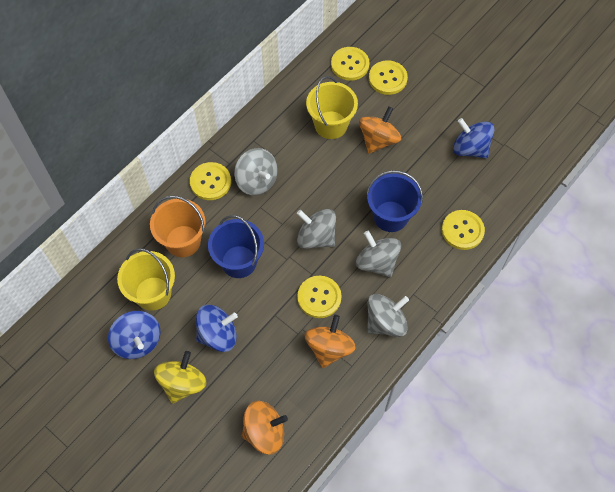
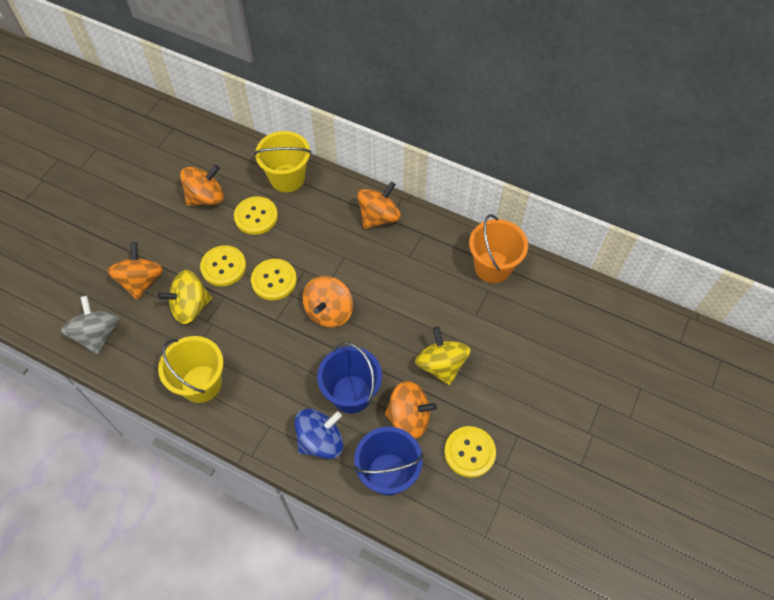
blue spinning top: [108,311,161,359] [196,305,238,352] [453,118,495,159] = 3 -> [294,408,343,459] = 1
grey spinning top: [234,148,278,196] [297,209,336,249] [356,230,401,277] [367,294,409,337] = 4 -> [61,296,119,355] = 1
orange spinning top: [242,401,288,455] [304,315,356,368] [359,106,401,154] = 3 -> [107,242,163,300] [180,165,224,206] [302,276,353,328] [357,181,401,229] [385,381,437,439] = 5
yellow button: [190,162,231,200] [297,276,341,318] [331,47,370,81] [369,60,408,95] [442,210,485,250] = 5 -> [200,245,246,286] [234,196,278,235] [251,259,297,300] [444,426,496,478] = 4
yellow spinning top: [154,351,207,404] = 1 -> [158,270,212,324] [415,327,470,385] = 2

